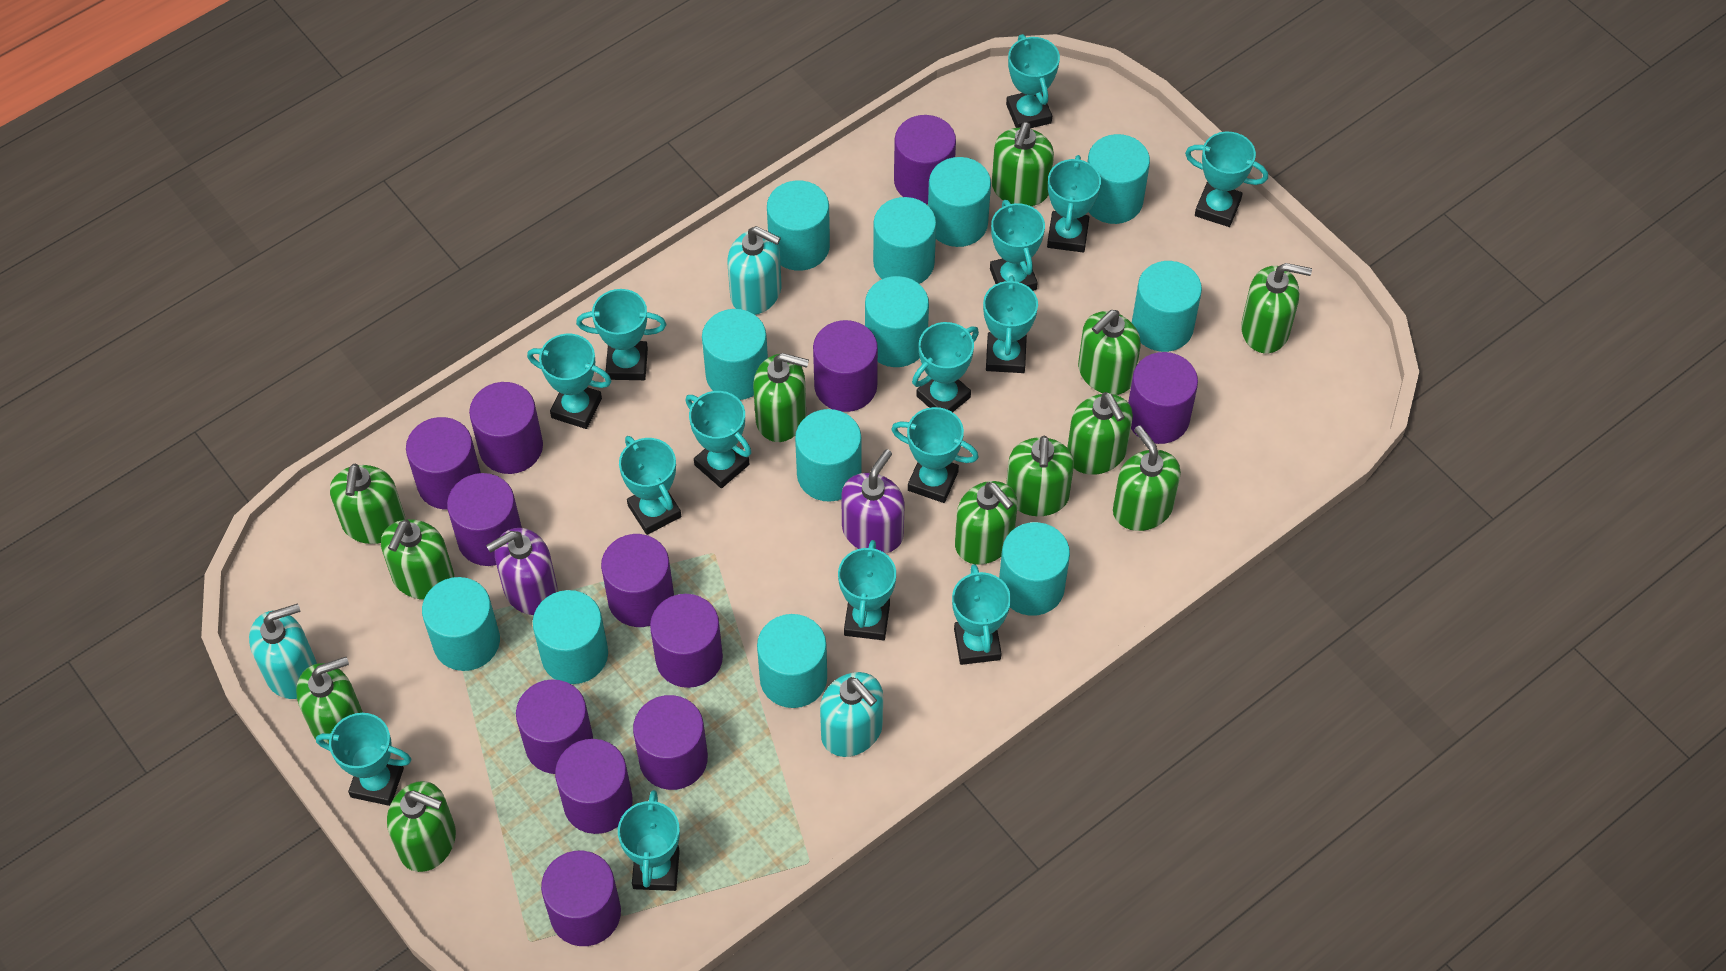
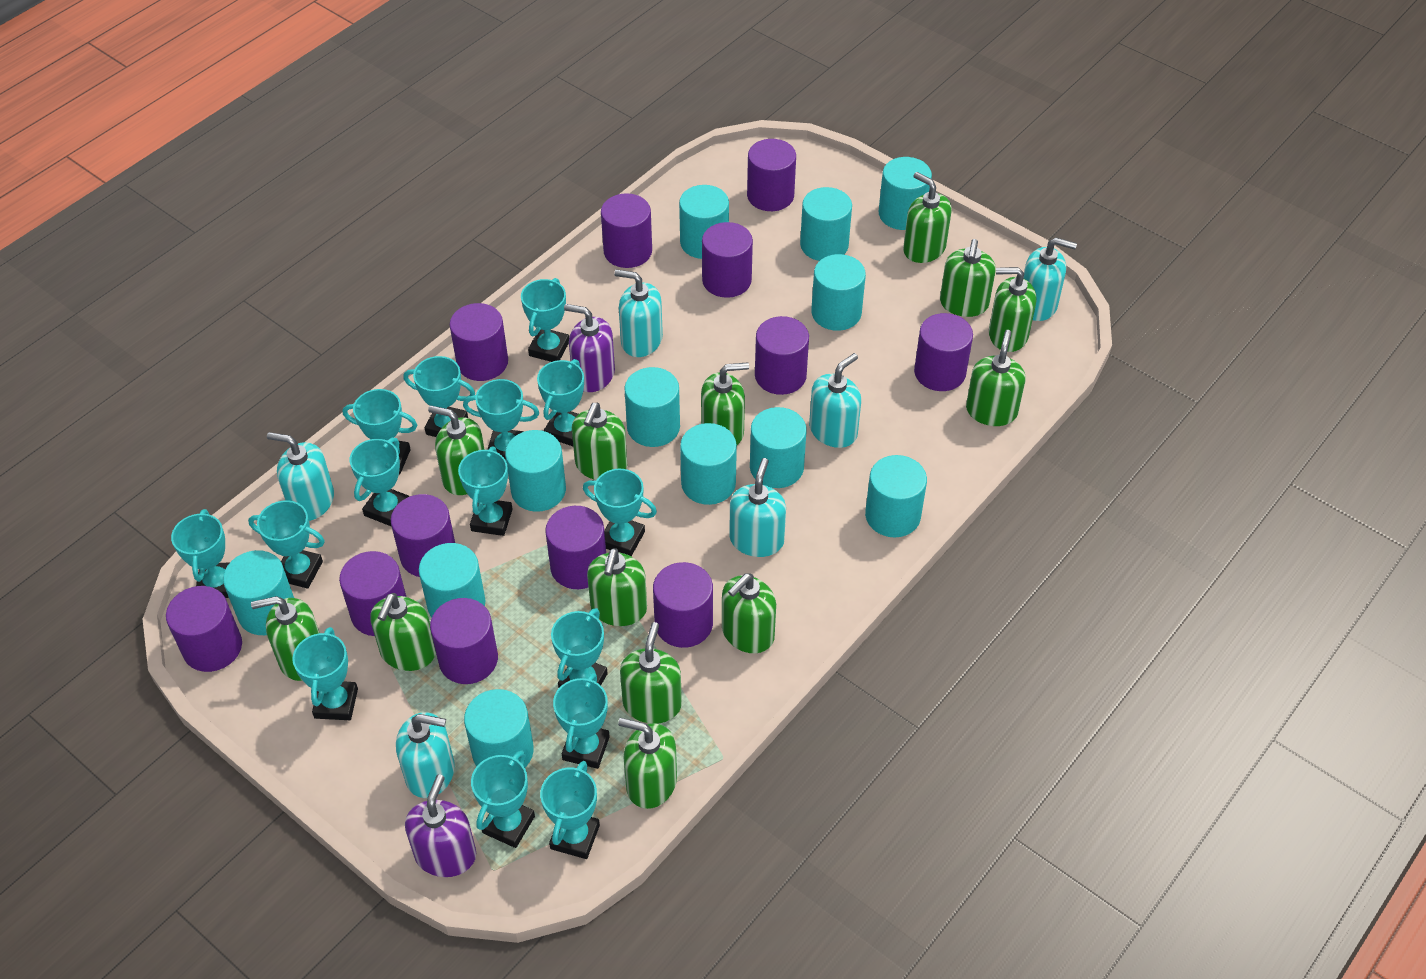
green soap dispenser: [296,657,363,744] [330,463,405,544] [381,519,454,600] [387,781,456,872] [753,353,809,442] [955,481,1018,565] [992,122,1054,206] [1006,436,1074,516] [1067,392,1133,475] [1078,310,1141,395] [1113,426,1181,531] [1241,263,1312,353] = 12 -> [251,596,320,681] [370,593,436,671] [428,405,485,495] [572,403,627,480] [587,548,647,626] [618,718,677,809] [620,622,682,724] [701,362,749,445] [722,573,776,653] [903,172,952,263] [940,239,996,317] [966,330,1025,426] [989,267,1036,352] = 13
turquoise soap dispenser: [249,603,317,699] [728,226,781,315] [820,672,883,757] = 3 -> [267,432,334,521] [396,712,455,798] [614,269,663,357] [729,458,786,557] [809,353,861,448] [1024,238,1077,321] = 6

